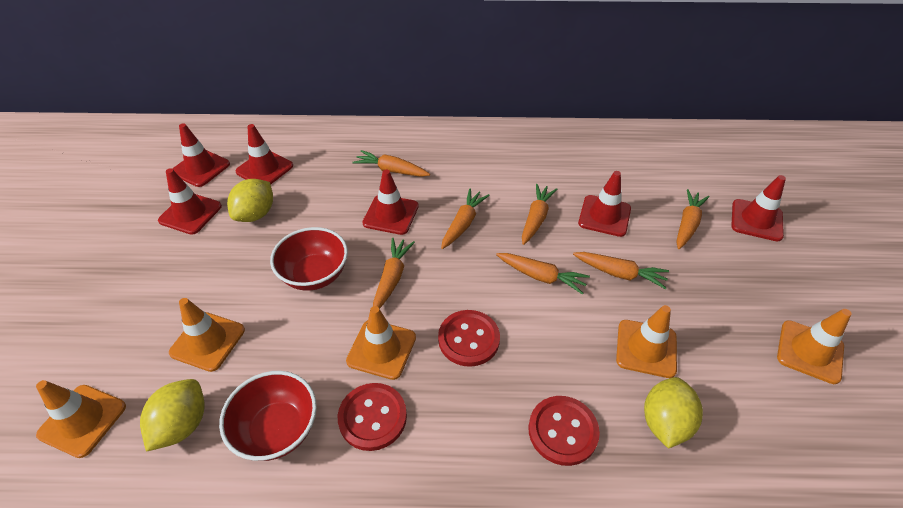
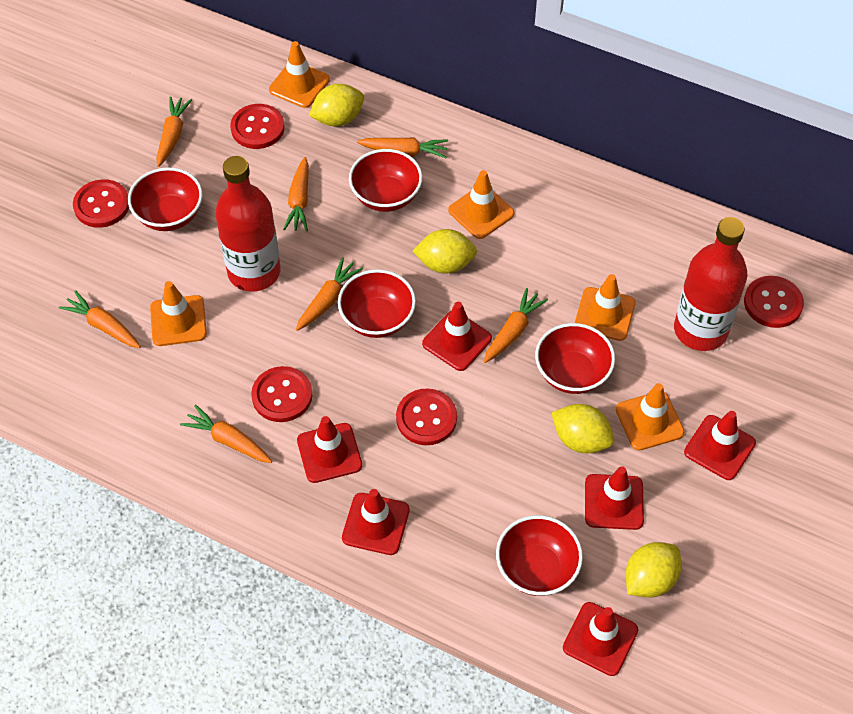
red bottle: none = 0 -> [215,156,280,292] [674,217,747,351] = 2
red bowl: [219,371,317,461] [270,227,348,291] = 2 -> [128,167,203,231] [338,269,416,338] [349,149,422,212] [496,515,583,596] [535,323,615,394] = 5
red button: [338,383,407,451] [438,310,500,367] [528,396,600,466] = 3 -> [73,179,129,228] [230,104,285,149] [251,366,312,422] [396,389,457,445] [744,276,804,328] = 5
yellow lemon: [140,379,205,452] [227,179,273,222] [644,377,703,449] = 3 -> [309,84,364,126] [413,229,477,274] [551,404,614,453] [625,542,681,598] = 4

